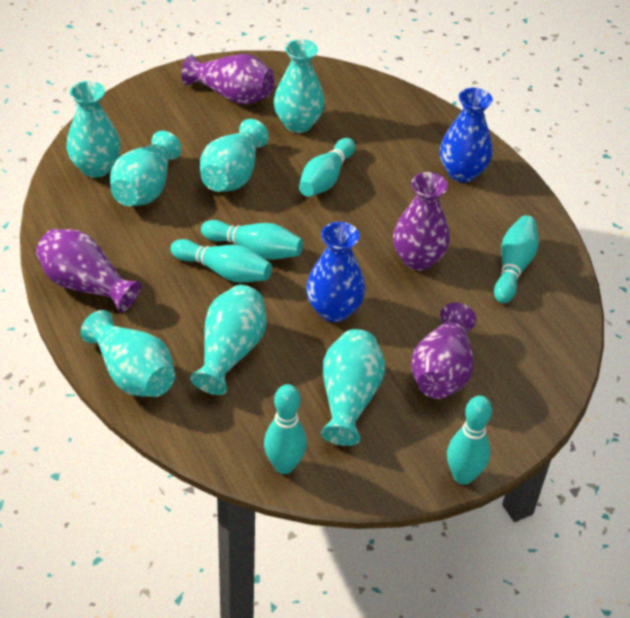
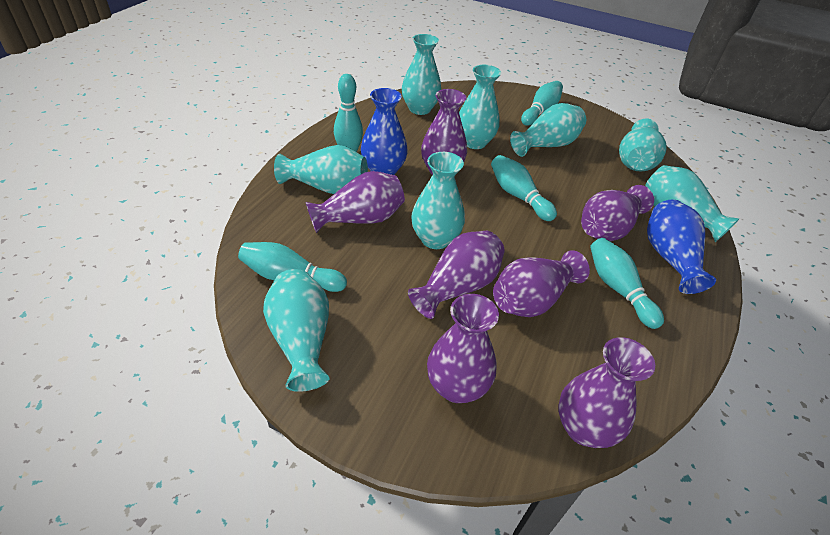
purple vase: [36,229,141,313] [182,54,275,104] [393,172,450,270] [411,303,476,399] = 4 -> [306,171,405,233] [408,231,505,319] [421,89,467,175] [427,294,499,403] [493,250,590,317] [558,337,655,448] [581,185,654,241] = 7
turquoise bowling pin: [170,239,272,283] [201,220,303,260] [264,384,307,474] [299,138,355,197] [447,396,492,485] [494,215,539,303] = 6 -> [238,242,347,292] [334,74,363,152] [491,155,557,221] [521,81,563,126] [590,238,664,329] = 5
turquoise vase: [66,81,121,178] [81,310,175,397] [110,131,181,206] [190,285,267,395] [200,119,269,192] [274,39,325,133] [321,329,385,446] = 7 -> [263,269,329,392] [274,145,368,194] [402,34,441,115] [411,152,465,249] [459,65,501,149] [510,103,586,157] [619,118,667,172] [645,165,739,242] = 8

